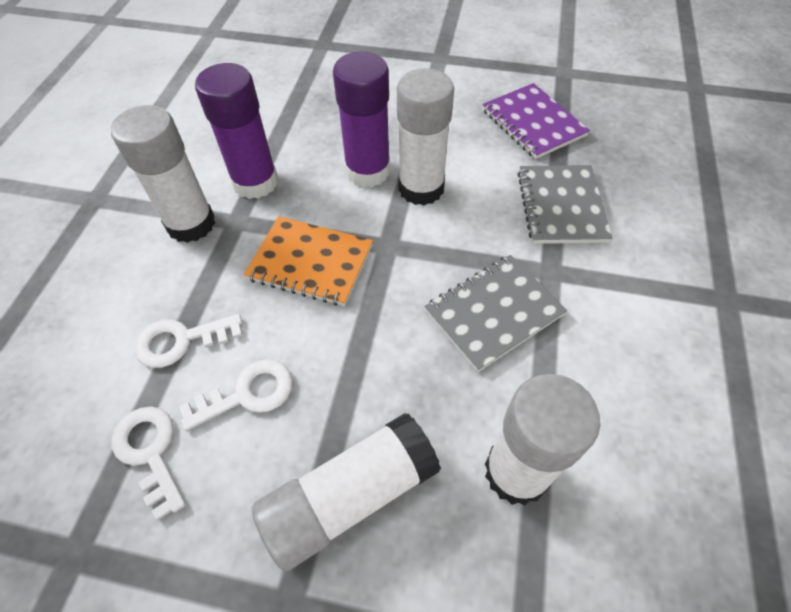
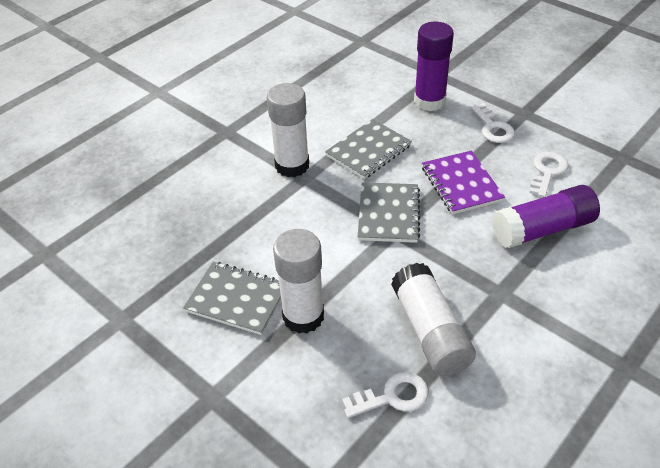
grey notebook: [425,255,567,372] [518,165,613,244] = 2 -> [183,262,281,335] [325,119,412,179] [358,182,420,243] = 3
orange notebook: [244,216,373,306] = 1 -> none = 0
white glue stick: [111,105,215,243] [252,413,441,571] [397,68,454,205] [485,374,600,505] = 4 -> [267,83,309,177] [273,229,324,334] [391,263,476,376] = 3

